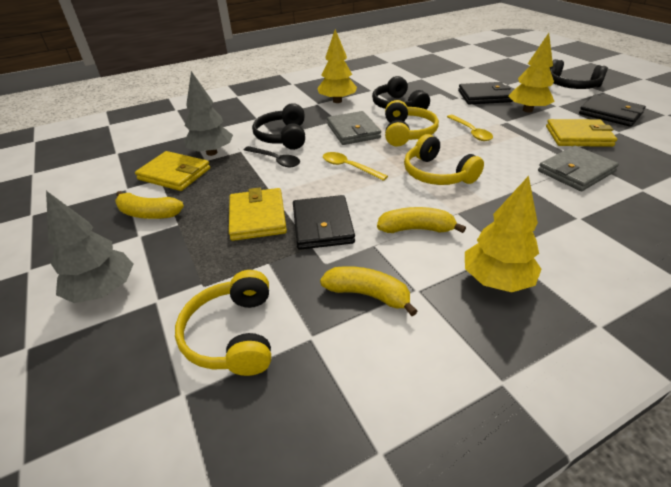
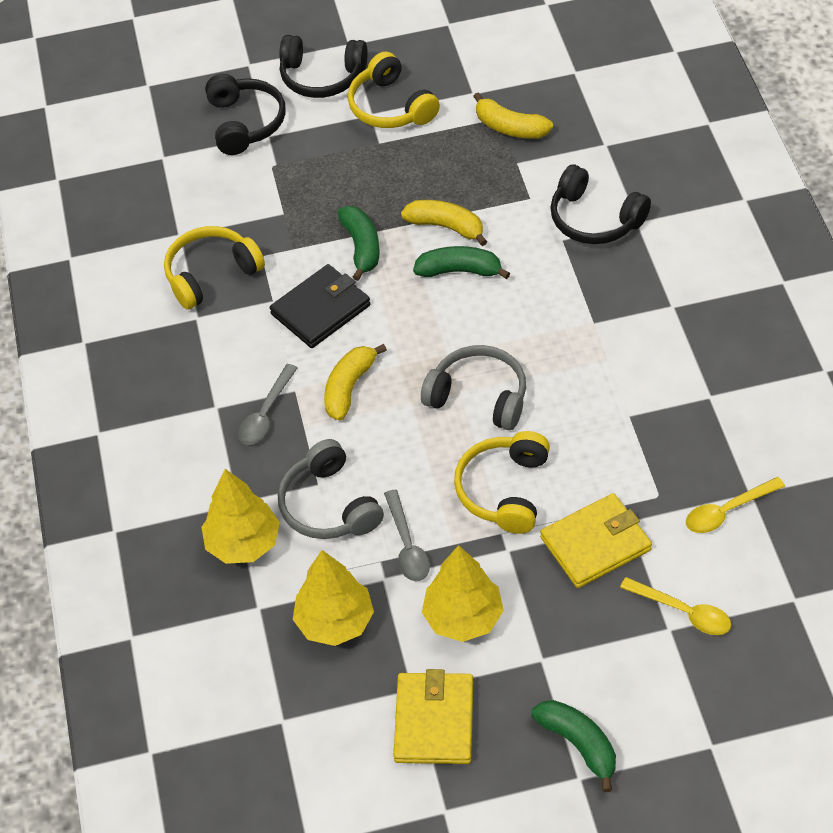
black spoon: [244,146,300,167] = 1 -> none = 0
black wallet: [293,195,355,250] [458,82,513,104] [579,95,646,127] = 3 -> [270,264,370,348] = 1
green banana: none = 0 -> [337,206,380,281] [413,246,510,279] [531,700,616,792] = 3
grey headphones: none = 0 -> [278,439,384,539] [421,345,526,430] = 2
grey spoon: none = 0 -> [238,364,297,445] [384,490,430,581] = 2
grey tree: [46,191,133,303] [184,71,233,156] = 2 -> none = 0
grey wallet: [327,111,381,145] [538,146,619,191] = 2 -> none = 0
yellow wallet: [135,151,210,191] [229,187,287,241] [546,119,617,147] = 3 -> [394,669,473,764] [540,493,652,588] = 2

